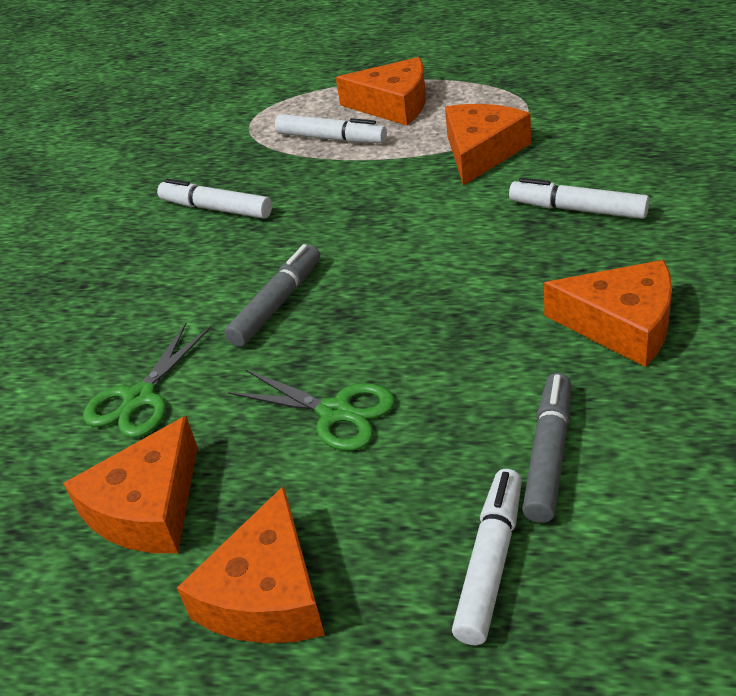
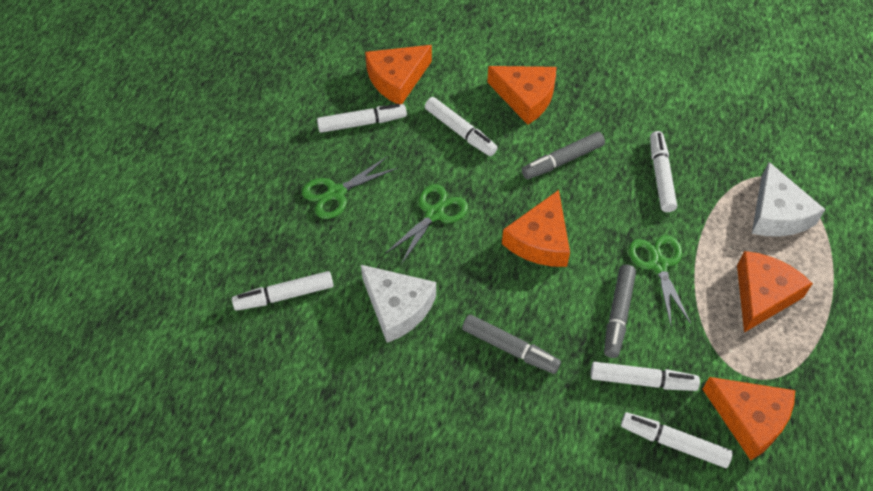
green scissors: [83,323,211,438] [228,369,395,451] = 2 -> [302,156,398,219] [385,184,468,264] [629,235,691,325] = 3
grey marker: [224,244,320,347] [522,373,571,523] = 2 -> [462,315,561,374] [522,132,605,179] [604,265,636,358] = 3
white cheese: none = 0 -> [361,265,436,343] [752,162,825,237] = 2
white marker: [157,179,272,218] [275,114,387,143] [452,469,522,645] [509,178,650,219] = 4 -> [232,271,333,311] [317,104,407,133] [425,97,498,156] [591,362,700,391] [621,412,733,468] [650,131,677,212] = 6

